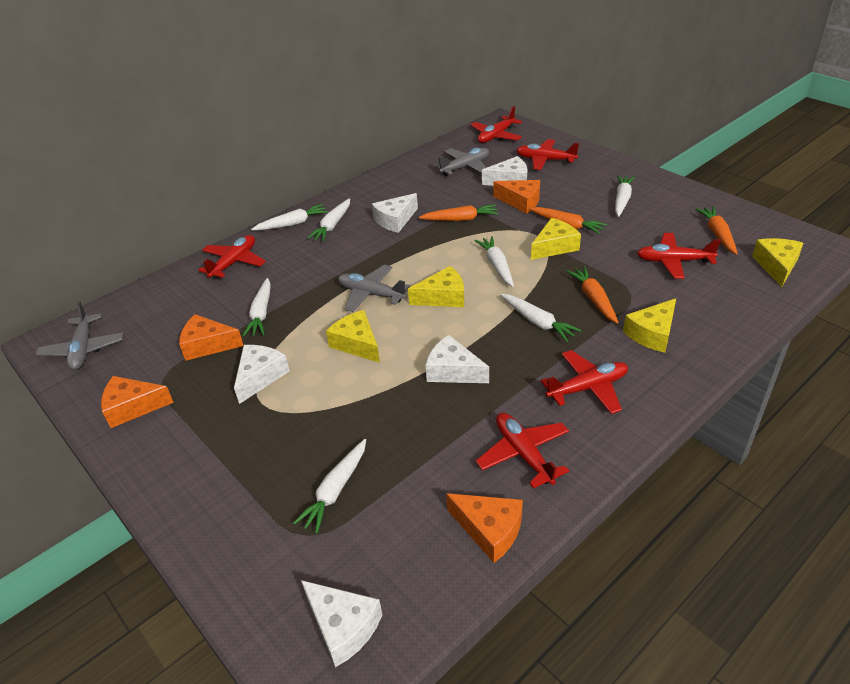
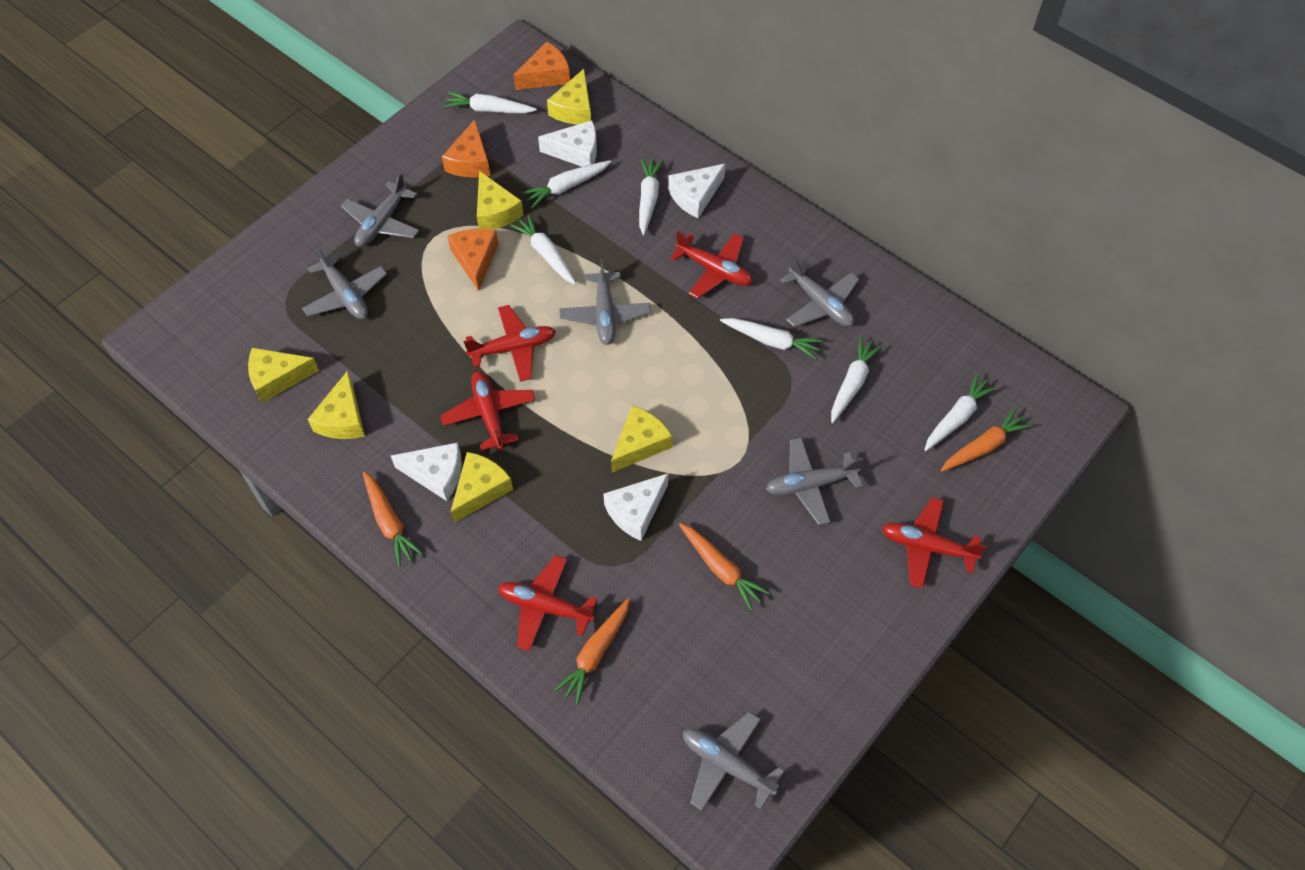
grey plane: [36,301,123,370] [338,265,410,312] [434,148,489,176] = 3 -> [302,246,387,319] [341,173,419,247] [559,259,651,345] [683,711,784,811] [766,437,863,525] [780,256,859,327] = 6
orange cheese: [101,376,174,428] [179,314,244,361] [446,493,523,563] [493,180,540,214] = 4 -> [442,119,490,177] [447,229,498,291] [514,41,570,90] = 3
red plane: [198,235,266,279] [471,106,522,143] [476,413,569,488] [516,139,579,170] [541,350,628,414] [637,233,721,279] = 6 -> [440,371,535,451] [463,305,556,382] [498,555,597,651] [670,231,752,299] [882,497,986,589] = 5
white cheese: [234,345,290,404] [301,580,382,667] [372,193,418,233] [426,335,489,383] [482,156,527,186] = 5 -> [391,443,462,501] [538,121,597,167] [603,473,668,541] [668,164,725,218] = 4
yellow cheese: [326,310,380,363] [408,266,464,307] [531,218,581,260] [623,299,676,353] [752,238,803,287] = 5 -> [248,348,319,403] [308,371,365,439] [451,452,513,523] [477,171,524,230] [547,69,591,125] [611,405,672,472] = 6

